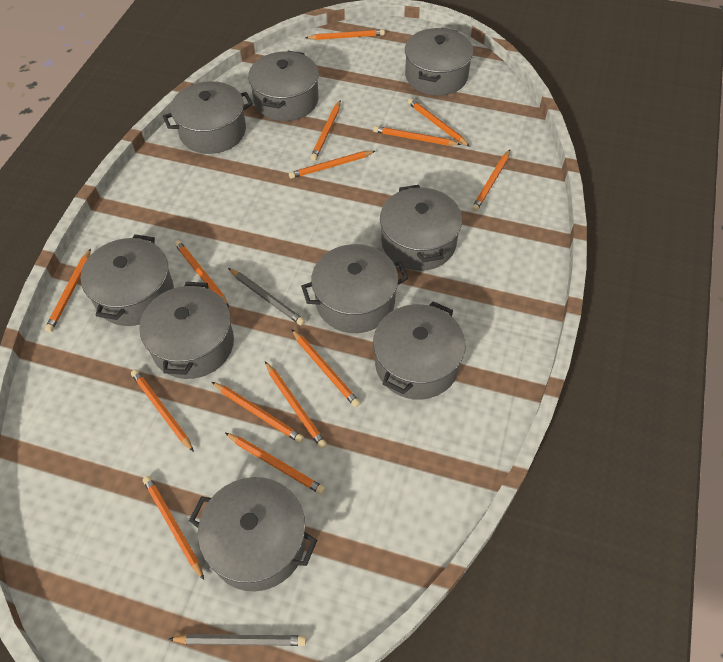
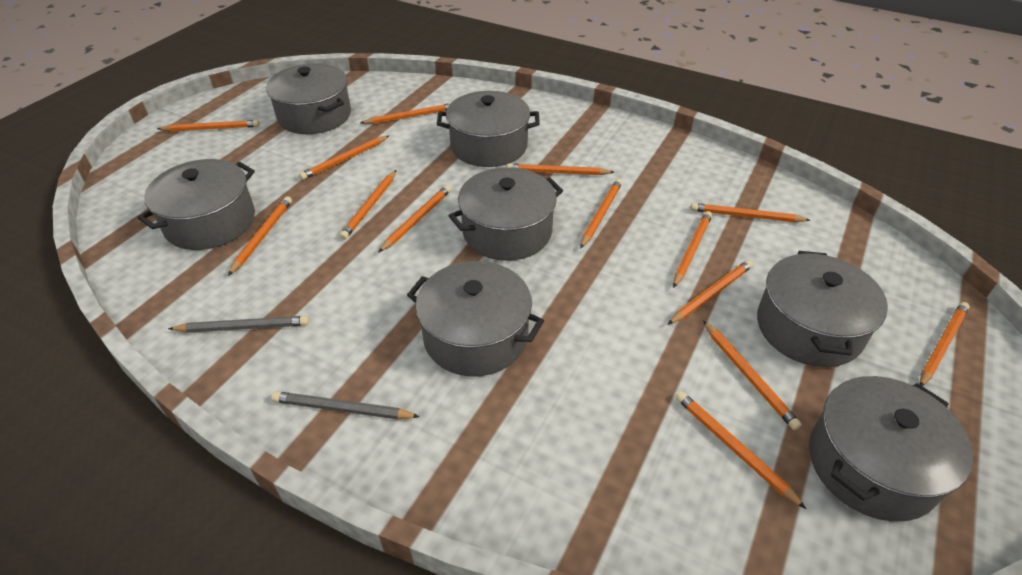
grey pot: [81,234,174,326] [139,282,234,379] [163,81,253,154] [189,477,317,591] [248,51,319,121] [301,244,408,333] [373,301,466,400] [380,185,462,271] [405,28,473,96] = 9 -> [138,159,255,250] [266,64,351,134] [407,261,544,377] [437,91,540,167] [449,167,563,261] [757,251,888,367] [809,376,974,521] = 7

